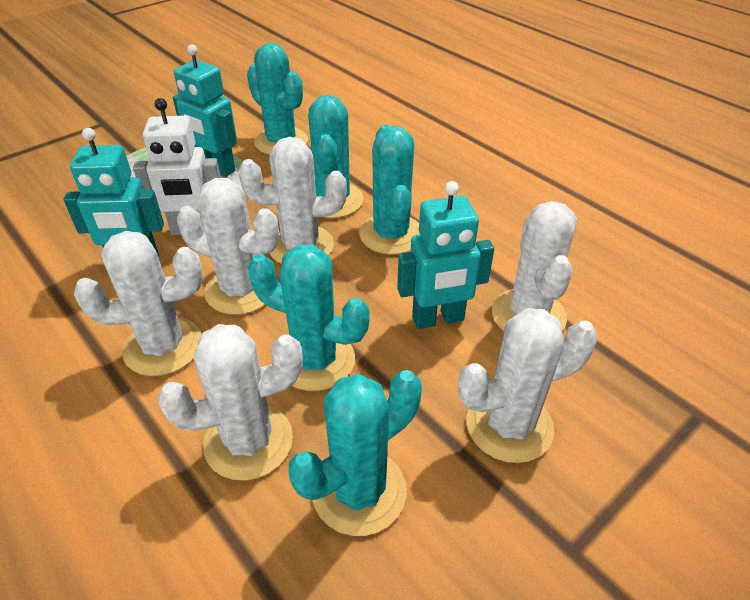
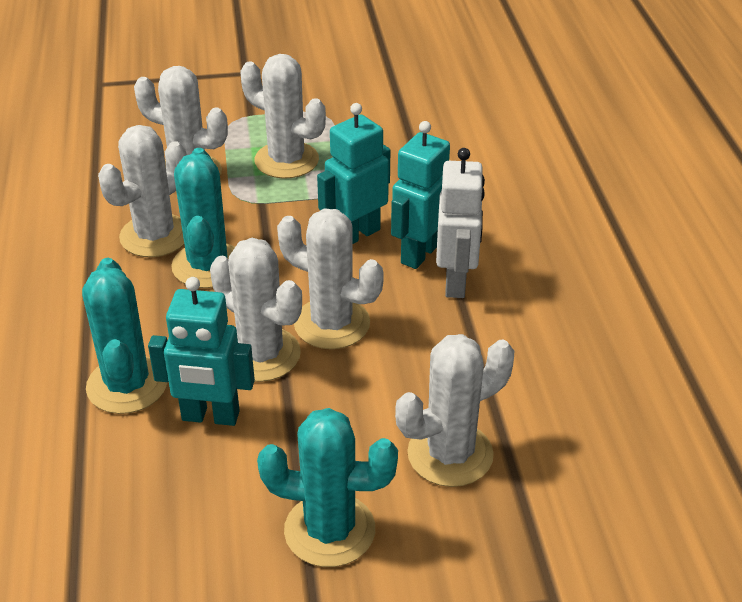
turquoise cactus: [247,43,308,155] [248,245,370,391] [288,370,422,536] [308,95,363,218] [359,125,420,255] = 5 -> [82,258,167,414] [171,148,235,288] [257,408,398,567] = 3

